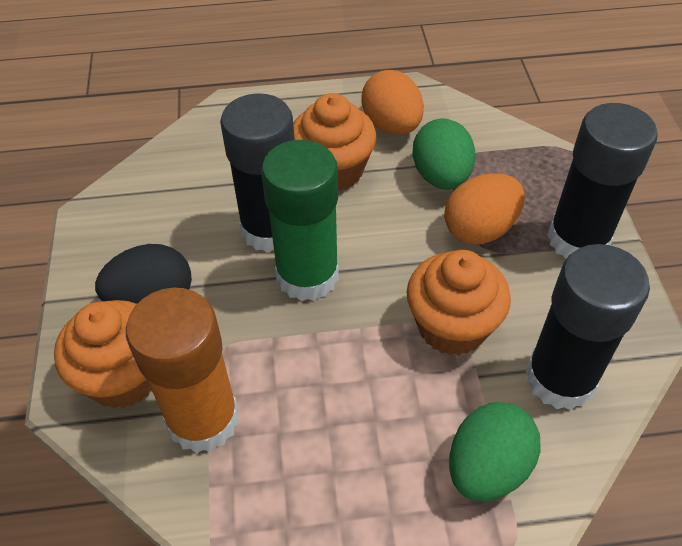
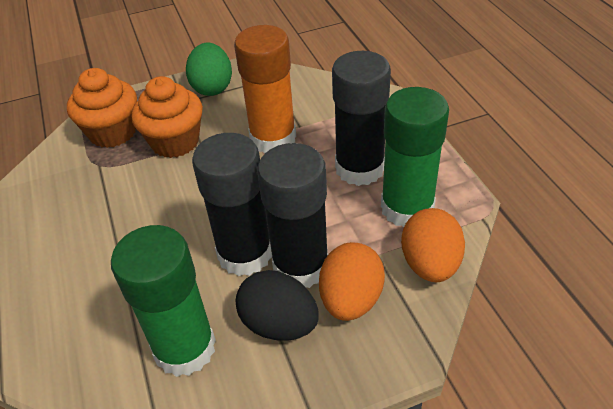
green egg: [412,119,476,190] [449,402,541,501] = 2 -> [186,43,232,96] = 1
green glue stick: [261,140,339,301] = 1 -> [111,225,216,377] [381,87,449,227] = 2
orange cupcake: [54,300,152,409] [293,93,376,191] [407,250,511,355] = 3 -> [67,68,137,148] [131,76,203,158] = 2

